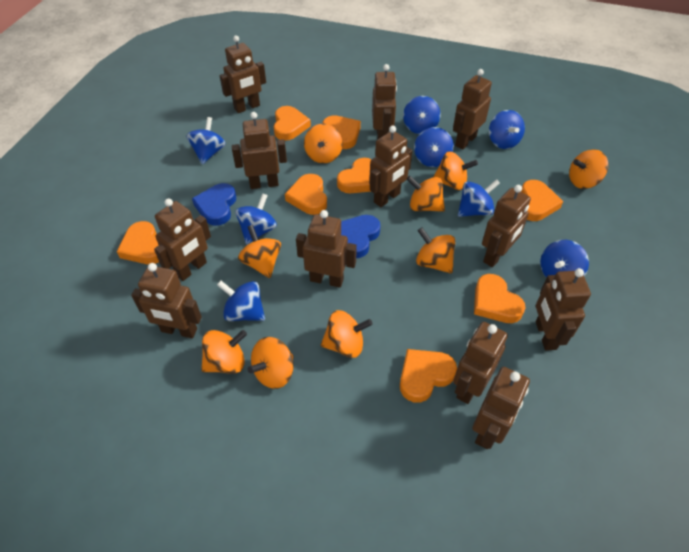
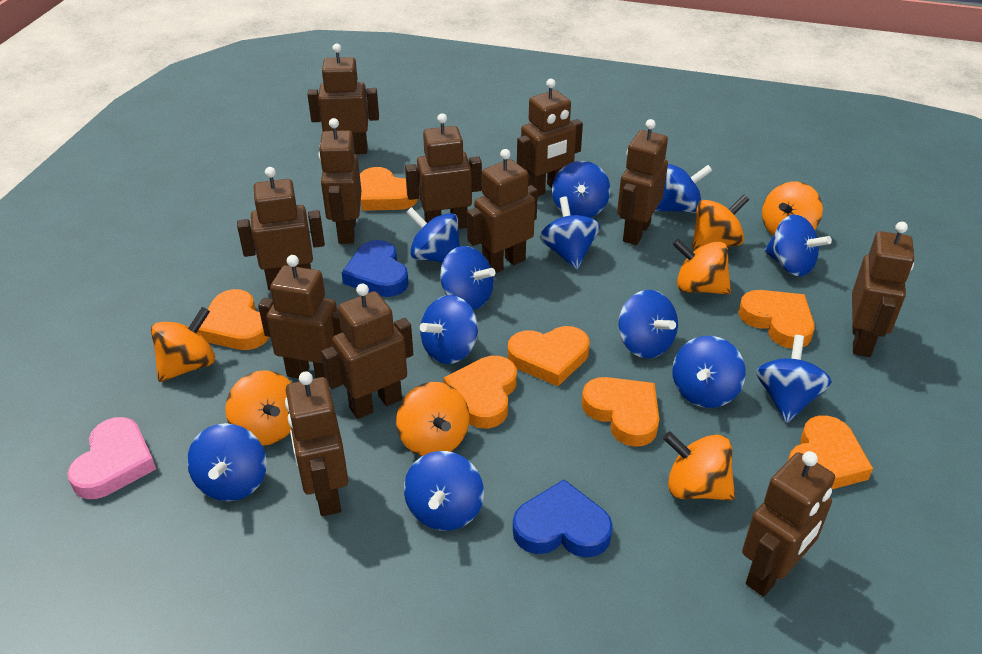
blue spinning top: [186,117,226,164] [217,280,265,321] [235,193,277,244] [403,96,441,134] [414,127,454,167] [458,179,500,217] [489,110,525,149] [540,240,589,278] = 8 -> [187,423,267,501] [404,451,484,531] [406,207,460,262] [420,295,478,364] [440,246,495,310] [540,197,600,269] [552,161,610,218] [618,290,678,358] [655,164,713,213] [672,336,746,408] [756,335,832,423] [764,214,832,276] = 12
orange heart: [117,221,159,264] [273,106,311,141] [285,174,327,215] [322,115,361,149] [337,158,372,193] [400,349,457,403] [474,274,526,323] [521,180,563,221] = 8 -> [197,289,269,350] [360,167,418,211] [444,356,517,429] [508,326,590,386] [582,377,659,447] [738,290,815,349] [788,415,873,489] = 7
orange spinning top: [201,330,247,374] [238,225,281,278] [248,337,294,389] [304,124,342,163] [321,310,373,358] [406,176,445,212] [416,227,455,274] [433,151,478,190] [569,149,608,189] = 9 -> [151,307,215,382] [225,370,291,446] [396,382,470,456] [663,431,735,501] [672,239,731,294] [692,195,749,251] [762,181,823,236] = 7
pink heart: none = 0 -> [67,417,156,499] = 1

